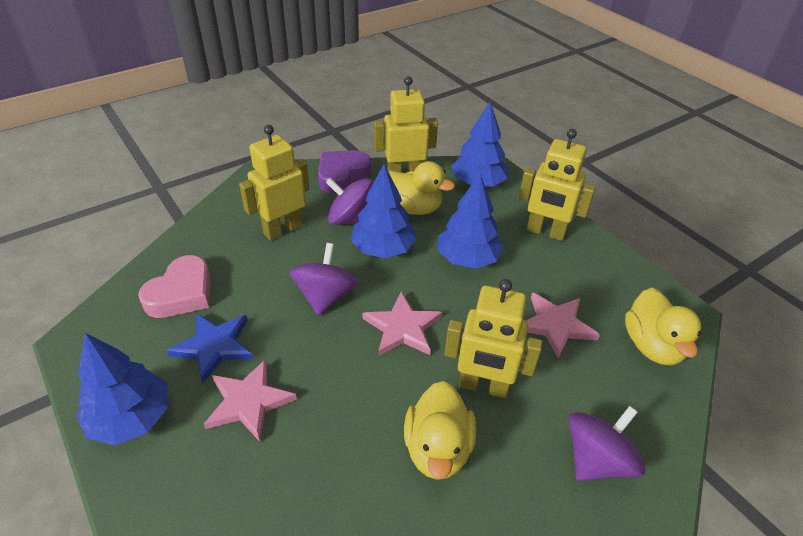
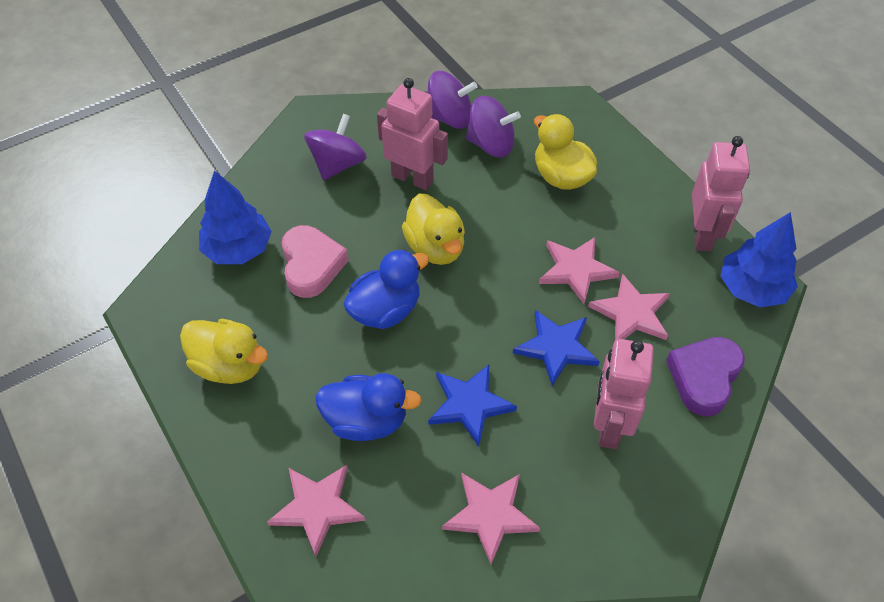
blue duck: none = 0 -> [315,373,422,441] [343,249,429,329] = 2
blue star: [166,313,253,383] = 1 -> [428,365,517,446] [513,310,600,386] = 2
blue tree: [77,333,168,445] [350,164,417,258] [438,174,504,269] [451,102,508,186] = 4 -> [199,170,272,264] [720,212,798,307] = 2
pink robot: none = 0 -> [377,78,448,190] [594,339,654,449] [692,136,750,251] = 3
pink star: [204,359,297,442] [362,292,442,356] [526,292,600,358] = 3 -> [267,465,365,557] [442,473,540,565] [539,237,620,304] [588,273,670,340] = 4
yellow robot: [239,125,309,241] [374,76,438,172] [444,279,542,398] [519,129,596,241] = 4 -> none = 0

